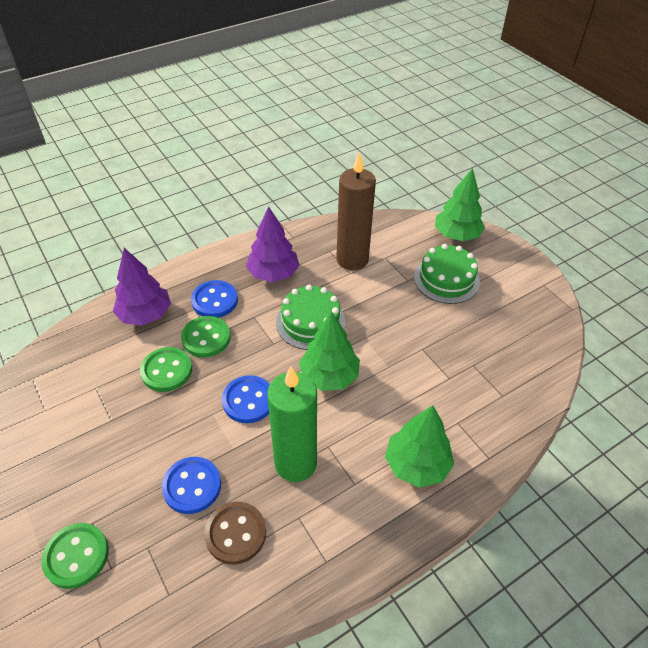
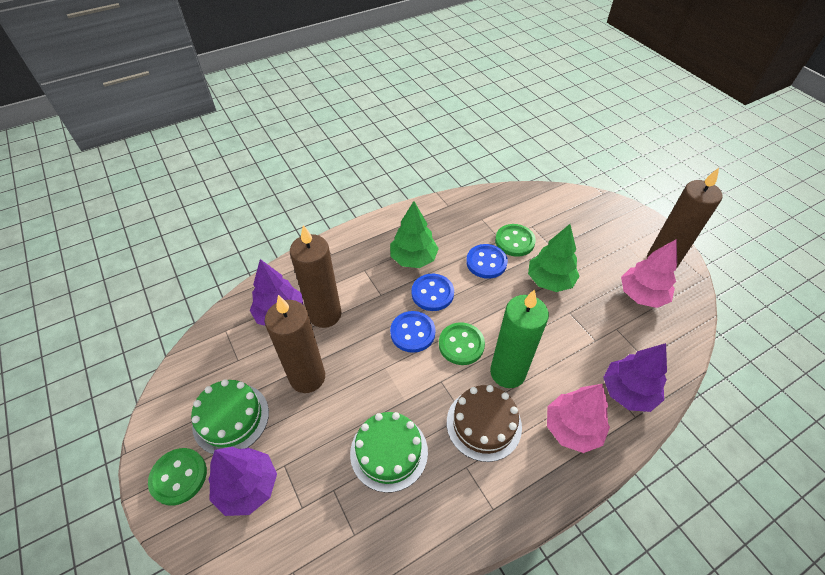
brown button: [204,502,266,564] = 1 -> none = 0
brown cake: none = 0 -> [447,385,522,462] = 1
brown candle: [336,152,376,270] = 1 -> [265,295,325,393] [290,225,341,328] [647,168,723,269] = 3
green tree: [299,311,360,391] [385,405,454,488] [435,168,485,241] = 3 -> [390,201,439,268] [528,224,579,292] = 2
pink tree: none = 0 -> [547,384,610,453] [621,239,677,308] = 2
purple tree: [113,248,171,326] [246,206,299,282] = 2 -> [208,447,277,516] [250,259,303,326] [603,343,667,412] = 3

